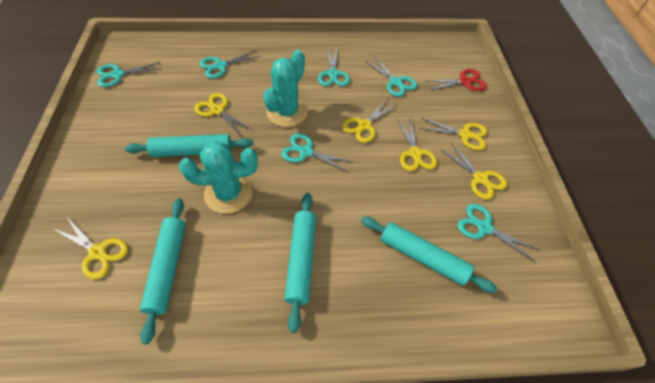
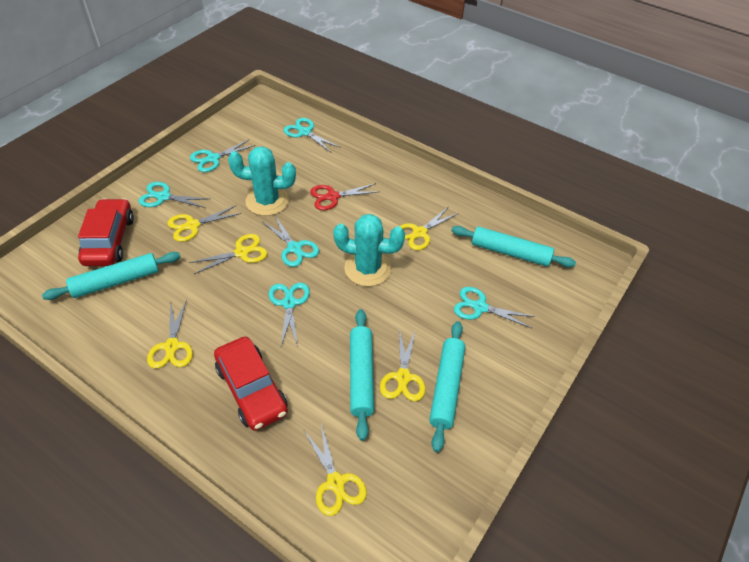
red car: none = 0 -> [78,198,134,266] [214,337,288,431] = 2

